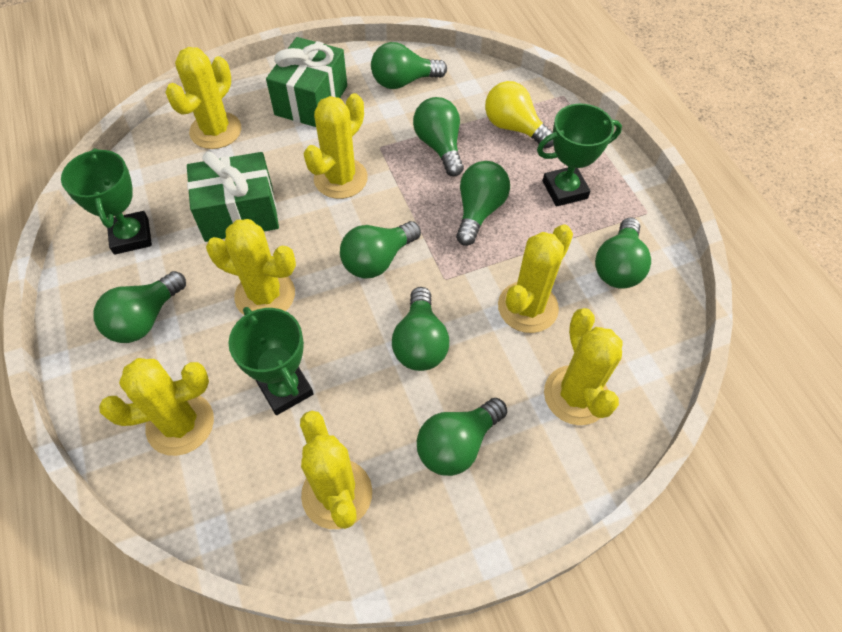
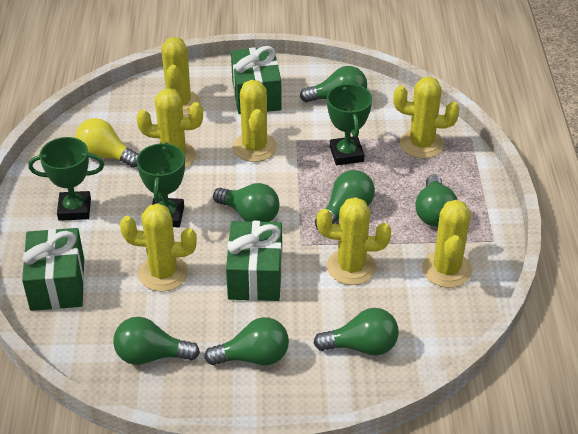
green gift: [187,151,279,242] [266,37,347,127] = 2 -> [22,228,84,311] [226,221,282,301] [231,46,282,114] = 3
green light bulb: [93,271,186,343] [340,221,421,278] [371,42,447,89] [392,287,449,371] [413,97,464,177] [417,398,507,476] [456,161,510,246] [595,218,651,289] = 8 -> [113,317,200,365] [204,317,289,365] [213,183,279,222] [300,66,367,102] [314,308,399,355] [315,170,375,229] [415,174,458,227] = 7

